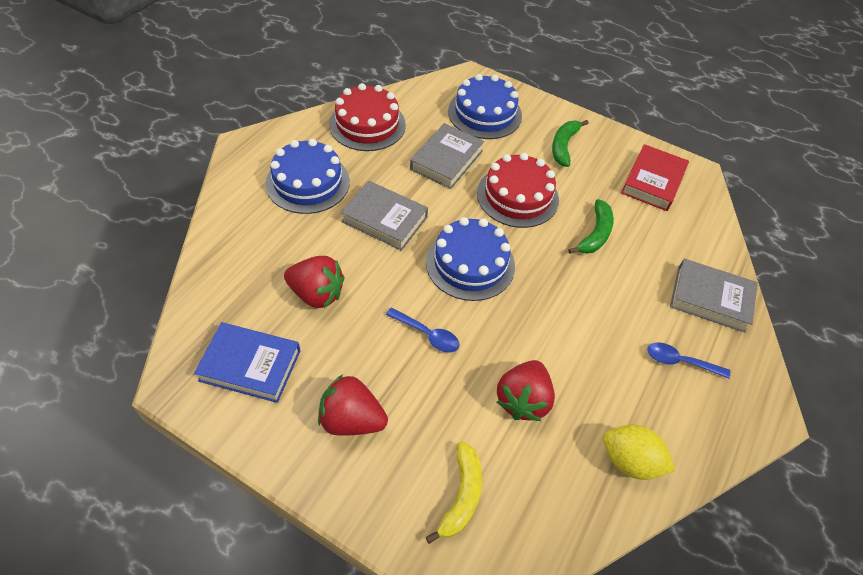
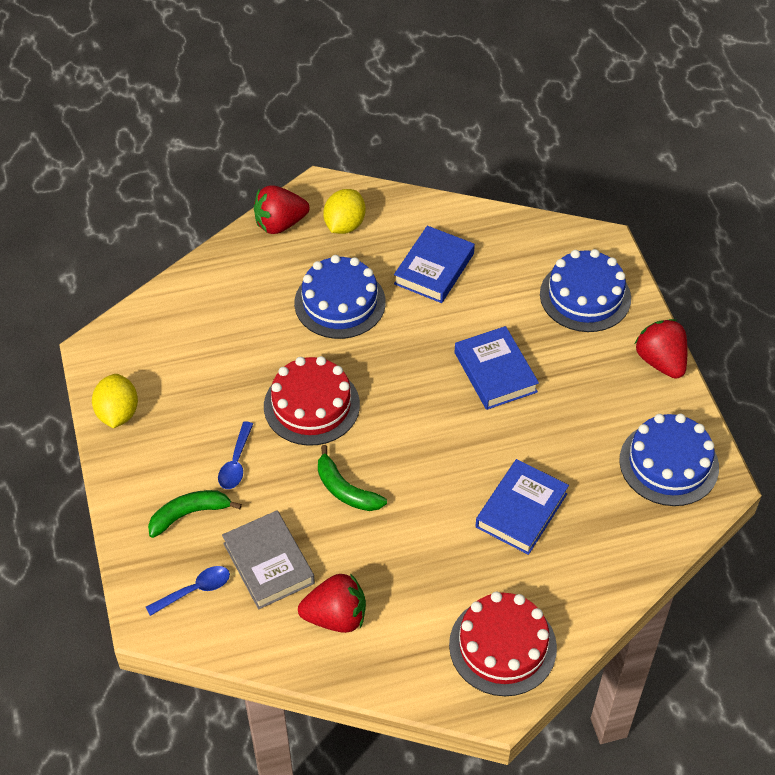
blue book: [194,322,300,403] = 1 -> [394,226,475,303] [455,326,539,410] [476,459,569,555] = 3
grey book: [341,180,428,251] [410,123,484,189] [670,259,758,332] = 3 -> [222,510,315,609] = 1
red book: [621,144,689,211] = 1 -> none = 0
yellow banana: [426,441,482,544] = 1 -> none = 0
yellow lemon: [603,425,675,480] = 1 -> [92,374,138,428] [323,189,366,234] = 2

